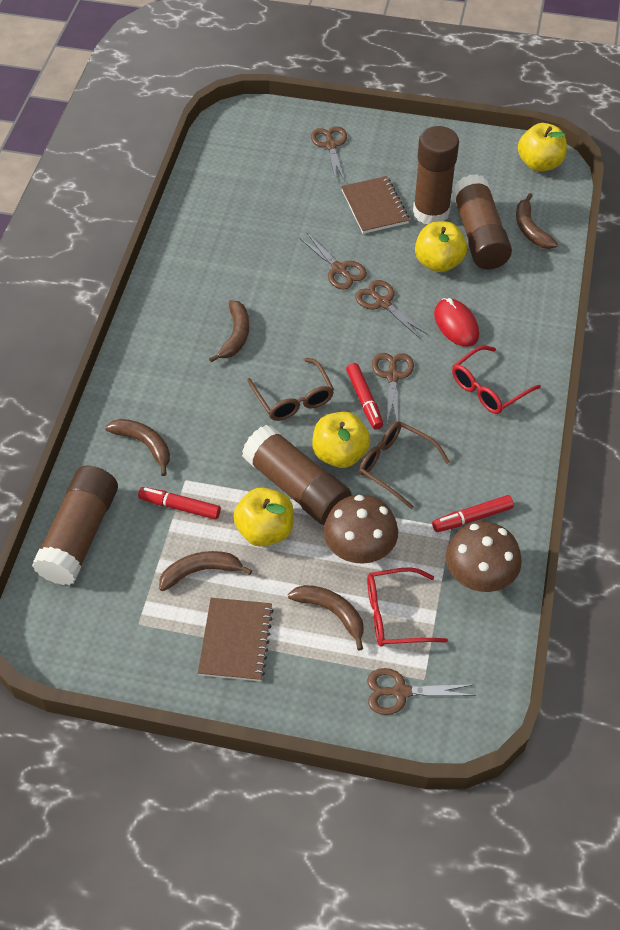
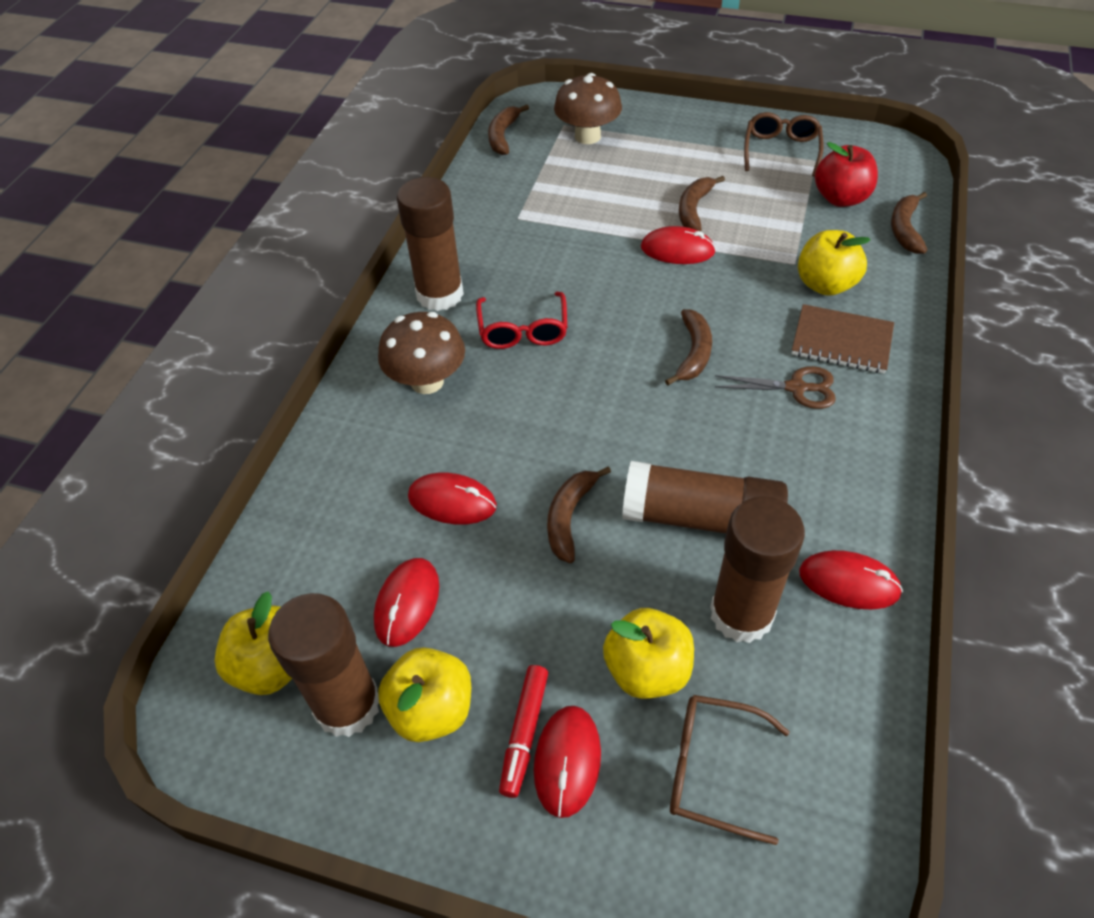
brown notebook: [198,598,274,681] [341,176,409,234] = 2 -> [791,304,894,374] = 1
brown scissors: [299,233,367,290] [311,126,347,181] [355,280,428,339] [367,668,476,715] [372,353,414,423] = 5 -> [715,366,836,409] = 1
red apple: none = 0 -> [815,142,878,207] = 1
red glasses: [367,567,448,647] [452,346,541,414] = 2 -> [476,292,567,349] = 1
red marker: [138,487,221,520] [346,363,383,430] [432,495,514,532] = 3 -> [499,665,548,798] = 1
red mouse: [434,298,479,347] = 1 -> [374,558,439,647] [408,473,497,525] [534,706,601,818] [641,226,716,264] [799,550,903,609] = 5

